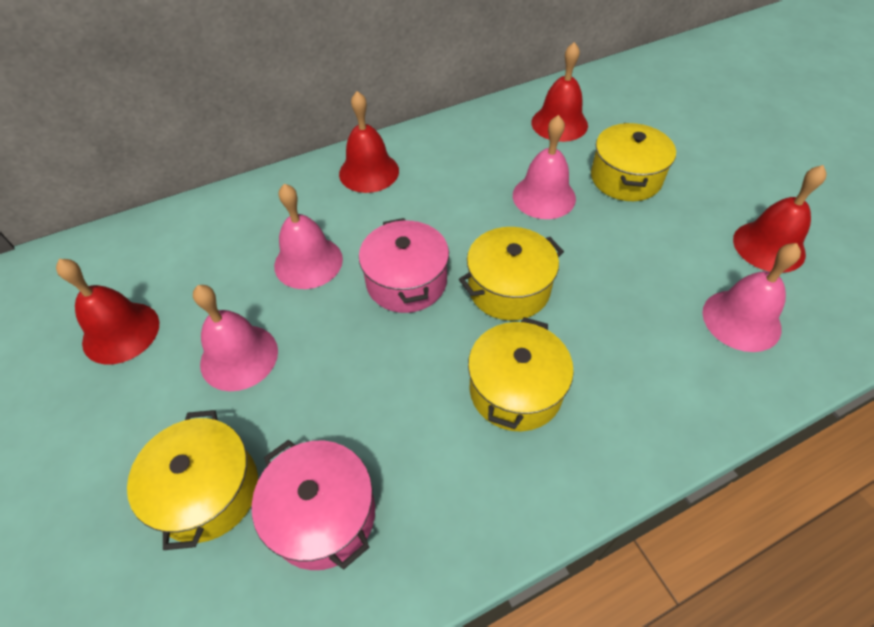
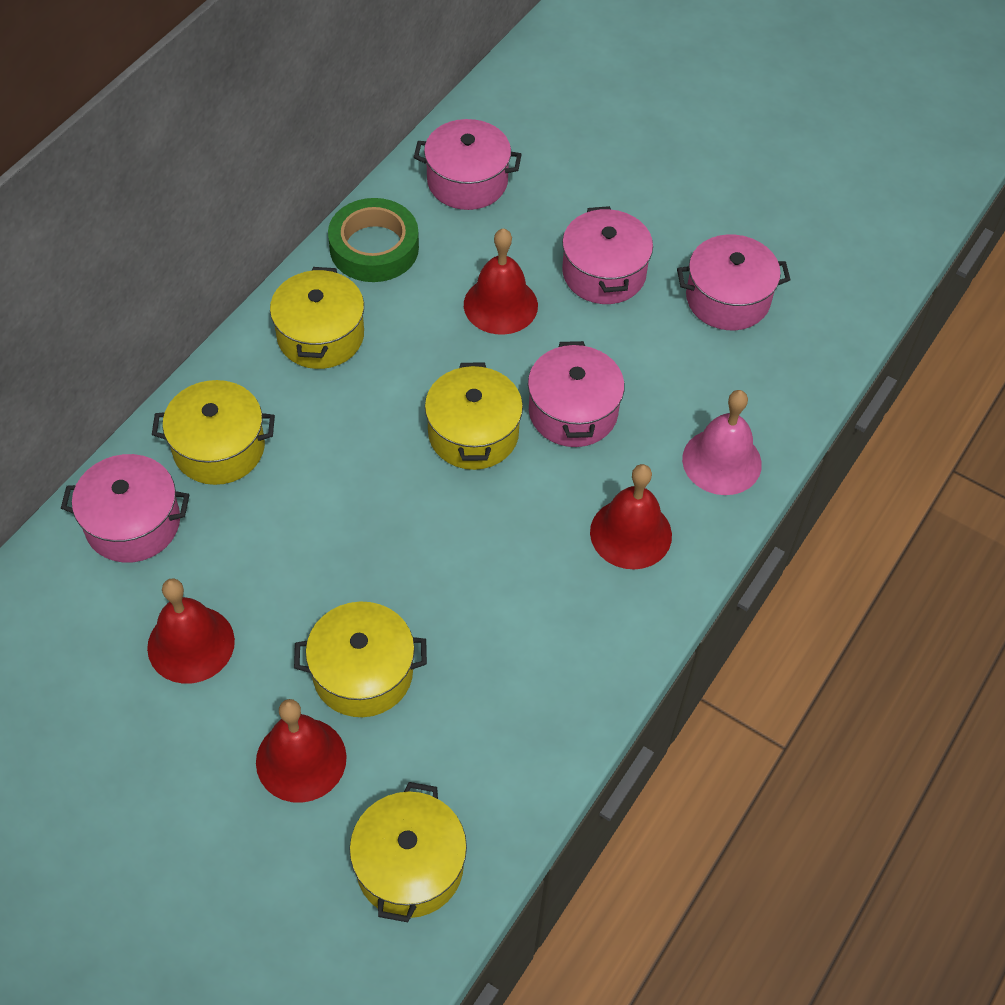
green tape: none = 0 -> [328,198,419,282] = 1
pink bell: [193,285,278,391] [274,184,343,289] [513,115,576,219] [702,243,801,352] = 4 -> [682,390,762,495] = 1
pink pot: [252,440,375,570] [359,218,449,313] = 2 -> [61,454,189,563] [414,119,522,210] [528,341,625,447] [562,206,653,304] [677,234,791,330] = 5
yellow pot: [127,410,258,550] [459,227,564,321] [468,317,574,431] [591,123,676,201] = 4 -> [152,380,275,485] [270,267,364,369] [294,601,427,717] [349,782,467,922] [425,363,523,470] = 5

